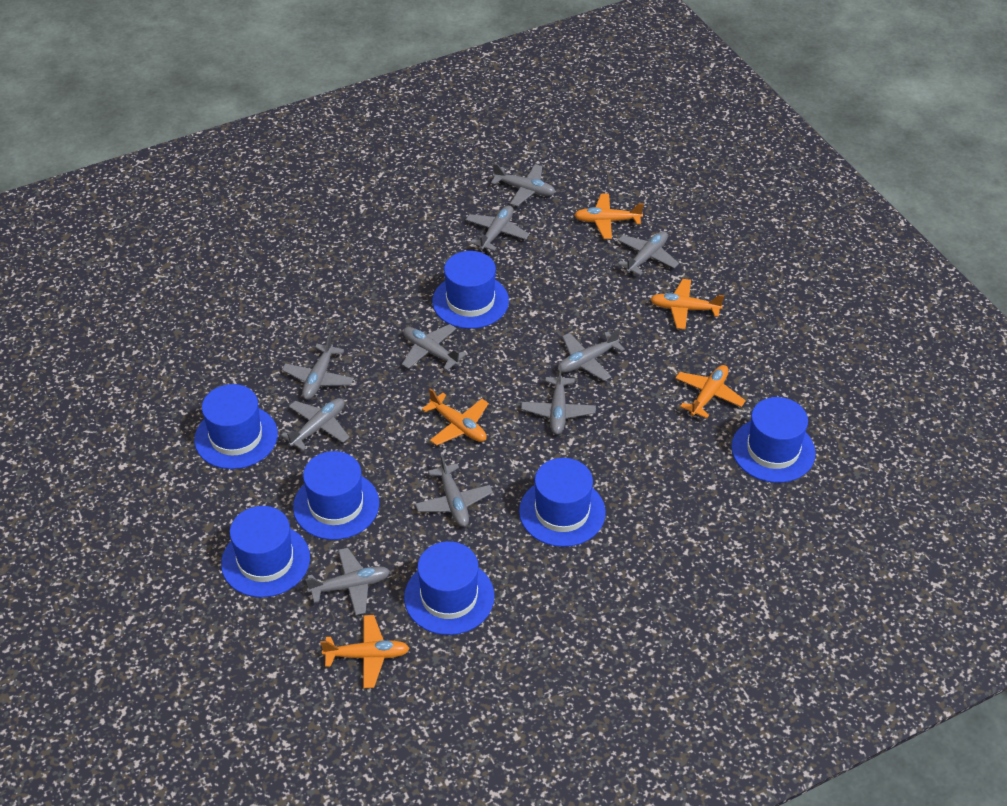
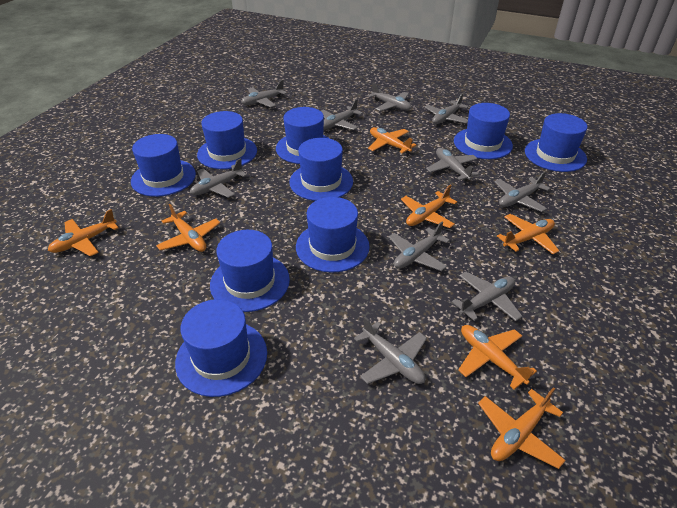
blue hat: [194,384,278,469] [221,506,310,598] [293,451,379,540] [404,541,495,635] [432,251,509,329] [519,458,606,547] [731,397,816,483] = 7 -> [131,134,196,197] [175,299,267,397] [197,111,257,169] [210,230,290,312] [276,107,330,164] [289,138,353,201] [296,197,370,273] [454,103,513,159] [525,113,587,172] = 9
orange plane: [320,615,410,688] [422,388,489,446] [574,194,644,239] [650,279,724,329] [675,365,746,418] = 5 -> [48,209,119,256] [156,204,220,252] [368,127,417,154] [401,185,457,228] [458,325,537,390] [478,387,566,469] [497,214,559,254] = 7

